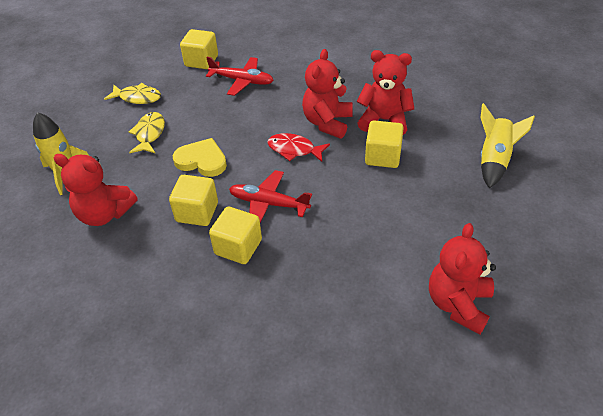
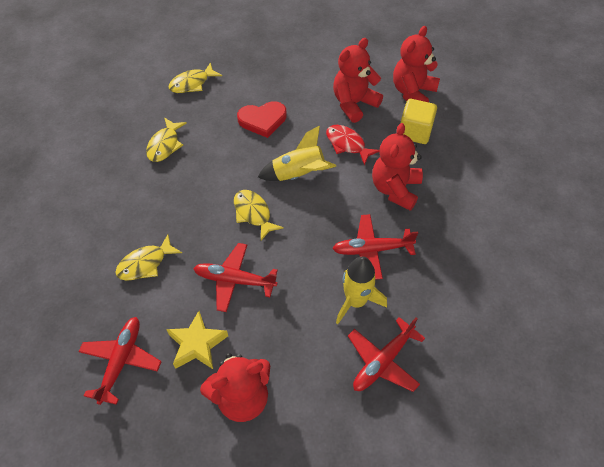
red heart: none = 0 -> [237,101,287,138] = 1
red plane: [206,57,274,96] [229,170,312,223] = 2 -> [78,317,161,405] [193,243,278,312] [332,214,418,280] [348,317,425,392] = 4
yellow cube: [169,175,218,226] [180,29,218,69] [209,207,262,264] [365,121,404,168] = 4 -> [401,99,437,144] = 1
yellow fish: [104,83,161,104] [129,112,165,153] = 2 -> [115,234,182,281] [146,118,187,162] [168,62,222,93] [234,190,284,240] = 4
yellow heart: [173,138,227,177] = 1 -> none = 0
yellow star: none = 0 -> [166,311,228,369] = 1

